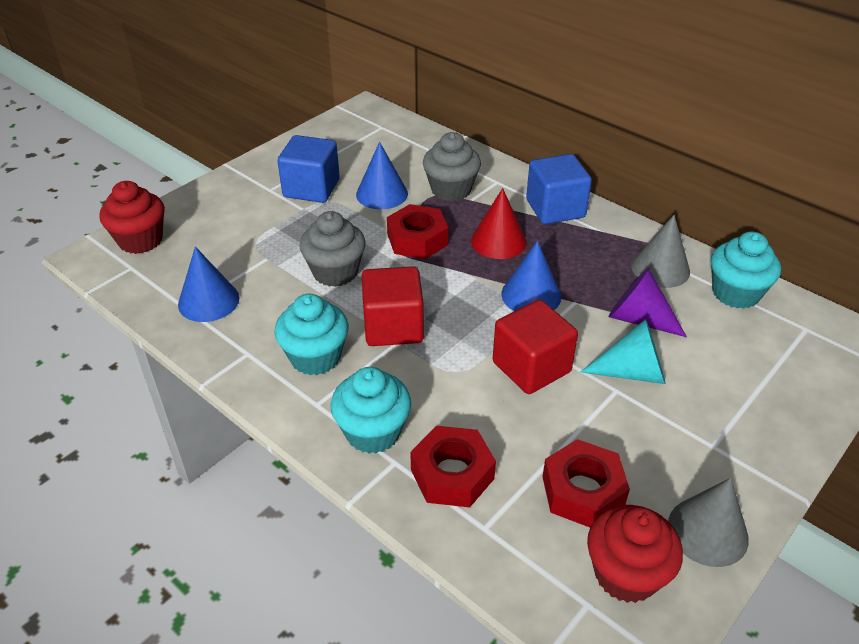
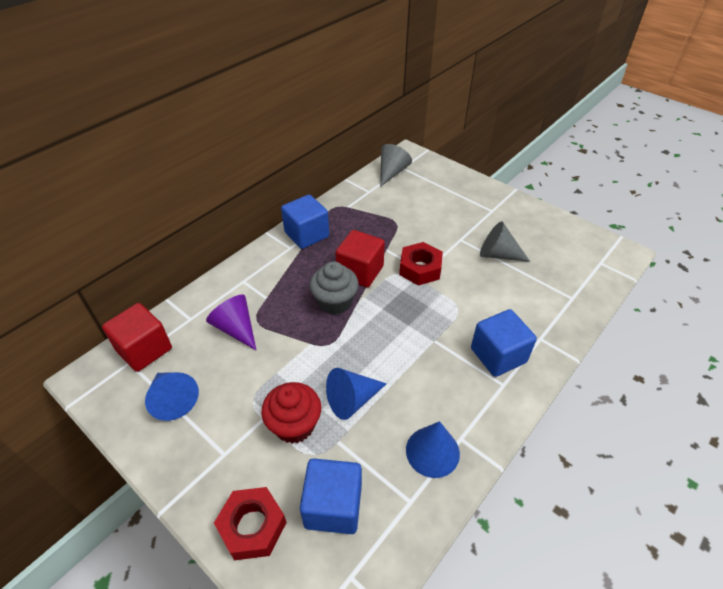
blue cube: [277,135,340,203] [526,154,592,224] = 2 -> [281,195,329,249] [300,458,362,534] [471,309,537,377] = 3
grey cupcake: [299,211,366,287] [423,132,481,201] = 2 -> [310,261,359,315] = 1
red cone: [471,188,527,259] = 1 -> none = 0
red cupcake: [99,181,165,254] [587,505,683,603] = 2 -> [261,382,321,444] = 1
red nut: [387,204,448,259] [410,426,496,508] [542,439,630,527] = 3 -> [214,487,287,560] [399,242,443,286] = 2
turquoise cone: [580,319,665,384] = 1 -> none = 0
turquoise cupcake: [274,294,349,375] [331,367,411,454] [711,232,781,309] = 3 -> none = 0

